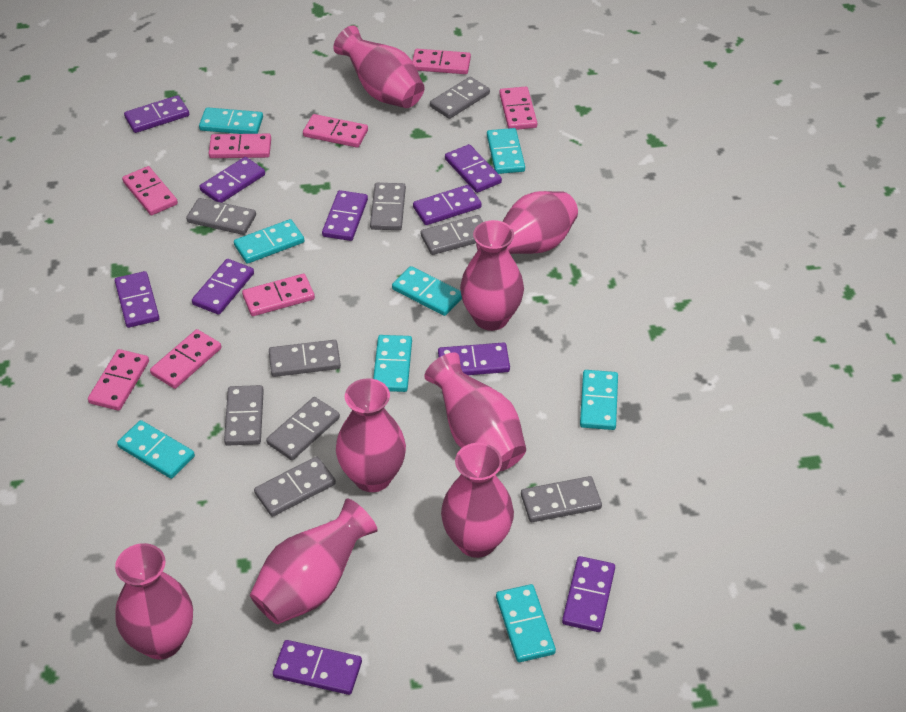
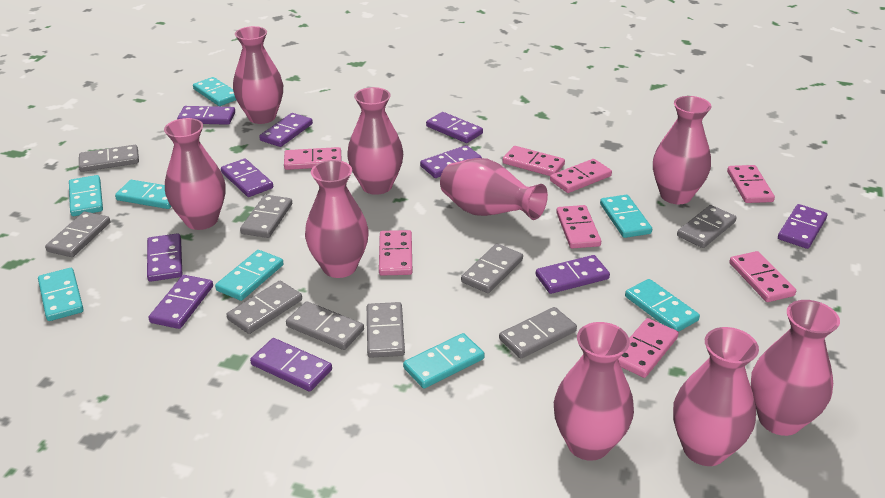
pink vase: [115,543,193,659] [250,499,378,624] [333,26,425,108] [336,378,406,492] [424,352,526,471] [441,443,514,558] [460,220,524,331] [476,191,578,254] = 8 -> [164,118,225,230] [233,26,283,124] [305,160,369,278] [347,87,403,195] [440,158,548,220] [554,322,634,461] [653,96,711,204] [673,327,759,466] [751,300,840,436] = 9

